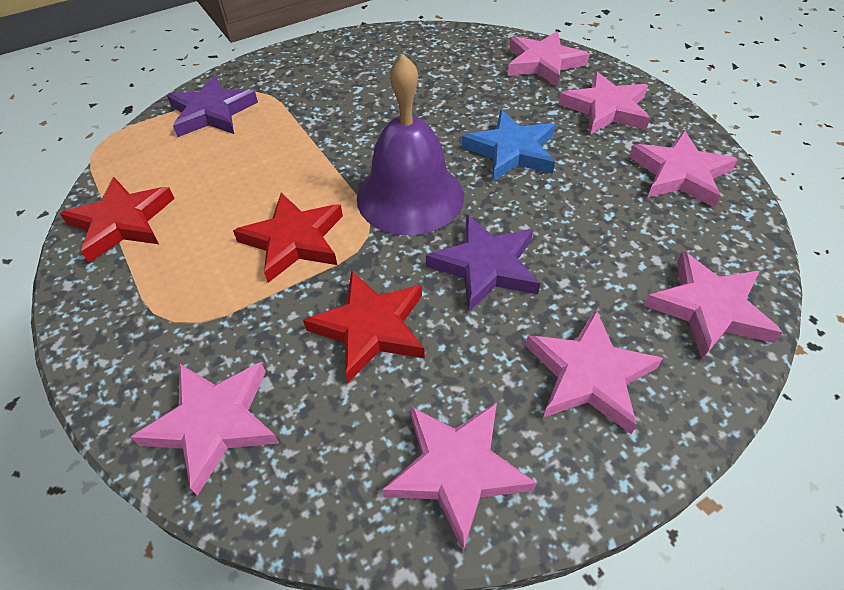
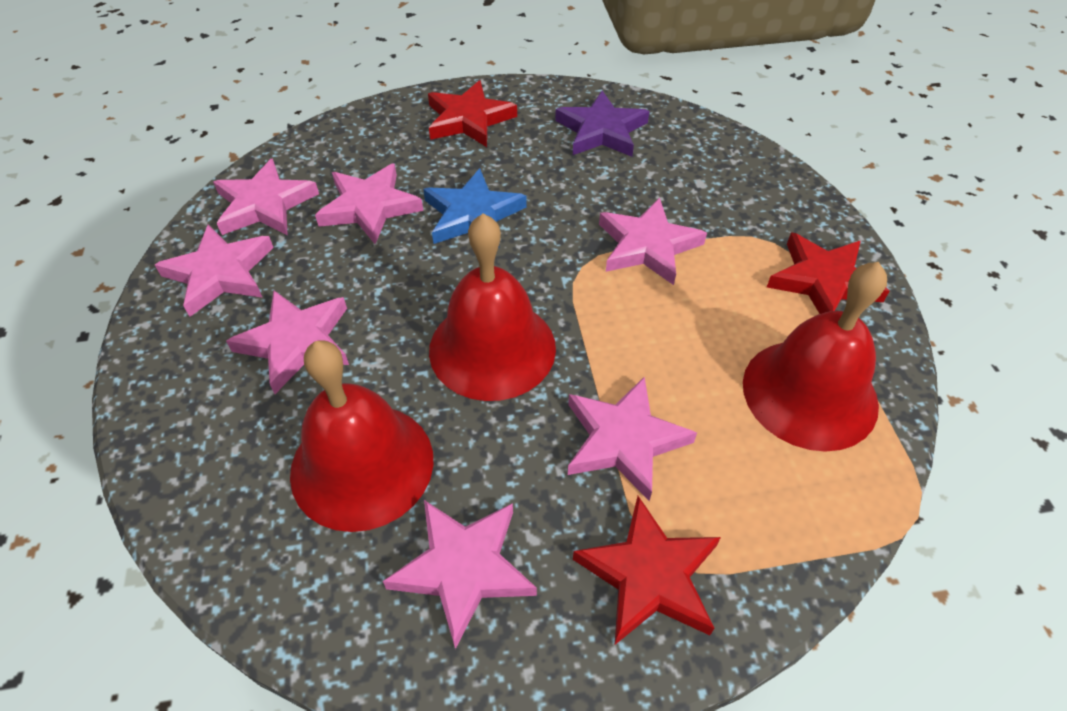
purple bell: [357,54,464,235] = 1 -> none = 0
purple star: [167,76,258,137] [426,215,541,312] = 2 -> [555,91,649,157] = 1
red bell: none = 0 -> [290,340,433,532] [429,214,556,401] [743,262,887,452] = 3

